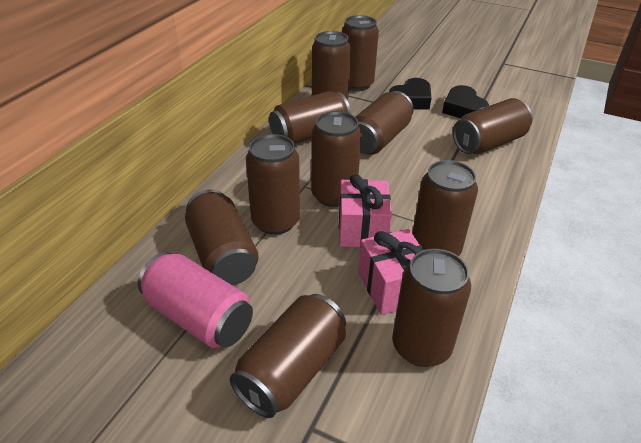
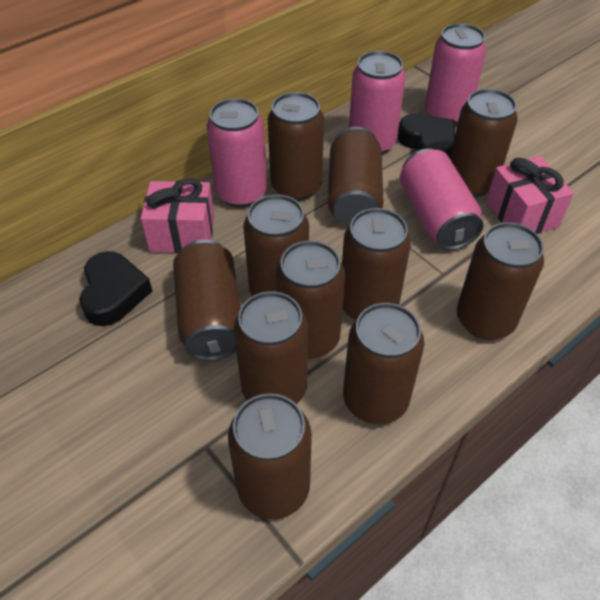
pink can: [138,252,253,348] = 1 -> [207,98,267,207] [349,51,406,154] [400,148,483,250] [425,23,486,125] = 4

